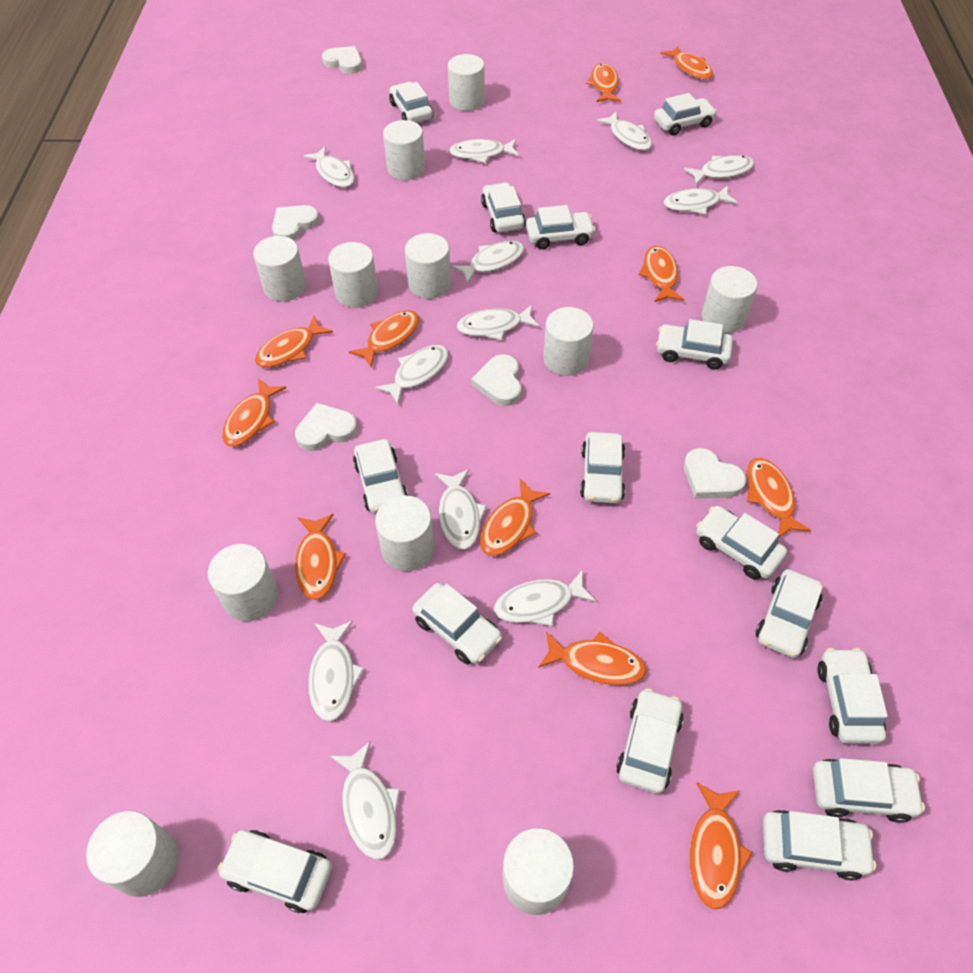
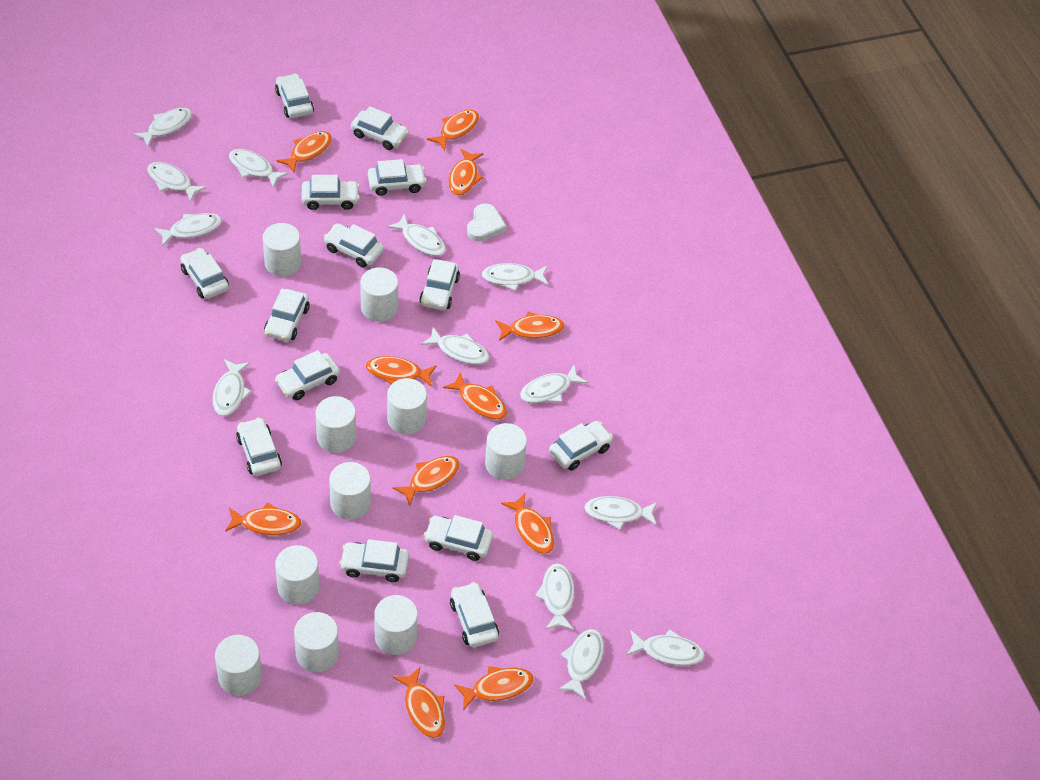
white car: [218,830,332,913] [353,439,408,513] [389,82,433,123] [412,583,502,664] [481,182,526,233] [526,205,595,249] [580,432,625,504] [616,688,684,794] [654,93,717,135] [656,319,733,369] [696,506,787,579] [756,569,822,658] [763,810,876,880] [813,758,925,823] [817,648,888,744] = 15 -> [180,248,229,299] [236,417,282,476] [264,289,310,341] [275,74,314,118] [275,350,340,400] [302,175,360,210] [324,223,384,267] [339,539,409,582] [351,106,409,150] [368,159,427,196] [419,259,460,310] [424,515,493,561] [450,582,499,647] [549,421,613,471] = 14
white cylinder: [86,811,179,897] [208,544,278,621] [253,236,306,301] [328,242,378,308] [375,495,434,571] [383,120,425,180] [405,233,451,299] [448,54,485,111] [503,828,574,915] [543,307,593,376] [702,266,757,333] = 11 -> [215,635,262,696] [263,223,301,277] [275,545,319,605] [294,612,339,672] [316,396,356,453] [329,462,371,520] [360,267,398,322] [374,595,418,655] [387,378,427,434] [485,423,527,480] = 10
white fish: [303,146,355,188] [308,621,364,722] [330,741,400,860] [375,345,448,404] [435,469,487,550] [449,139,519,163] [451,241,524,284] [457,305,539,340] [494,569,596,626] [596,112,652,151] [664,185,738,214] [684,155,754,185] = 12 -> [133,108,192,147] [147,162,207,202] [154,213,222,246] [212,359,251,416] [229,149,288,188] [387,214,446,256] [421,327,489,364] [482,263,549,291] [520,365,588,403] [535,563,574,630] [557,629,604,699] [584,496,657,530] [626,629,705,666] = 13
white heart: [272,205,320,241] [295,403,358,451] [322,46,362,74] [471,354,521,406] [684,448,746,498] = 5 -> [467,204,506,241] = 1

